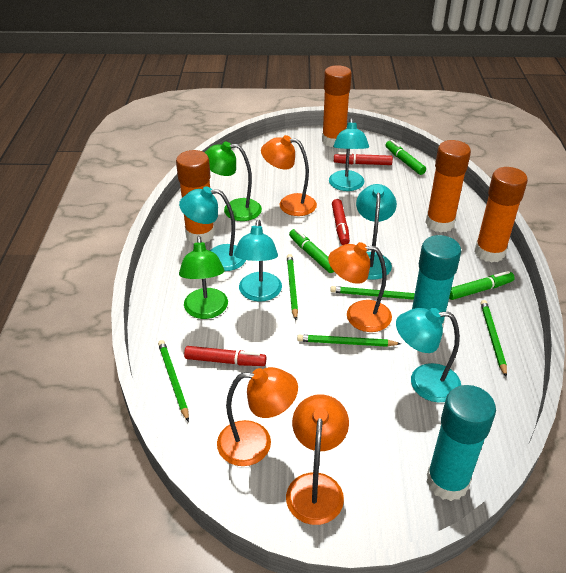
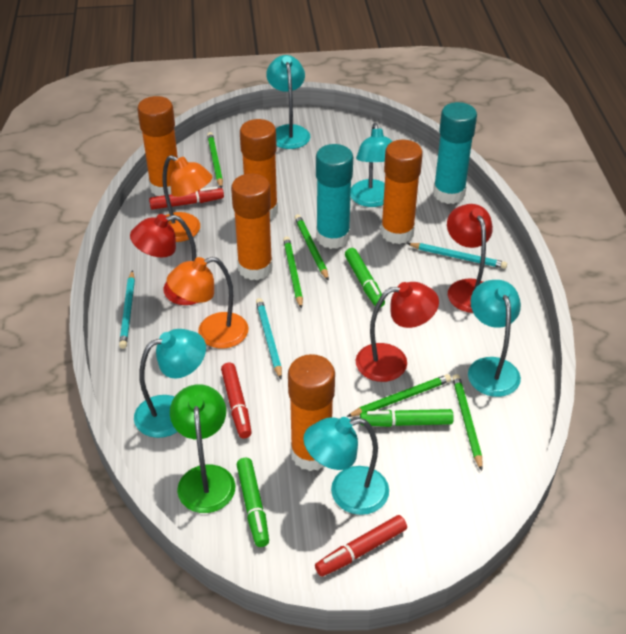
green lamp: [179,236,228,319] [205,141,262,221] = 2 -> [170,384,235,513] = 1
orange glue stick: [176,150,215,243] [322,65,352,147] [425,140,471,232] [475,167,528,263] = 4 -> [137,96,178,196] [231,174,273,280] [240,119,278,220] [288,354,335,471] [381,140,423,244] = 5
orange lamp: [217,367,298,466] [261,135,317,216] [286,394,349,525] [328,242,392,332] = 4 -> [163,155,212,242] [167,257,248,348] = 2
red lamp: none = 0 -> [130,214,198,305] [356,282,439,382] [447,204,493,313] = 3
turquoise pencil: none = 0 -> [119,270,135,349] [256,298,282,379] [407,243,507,269] = 3

